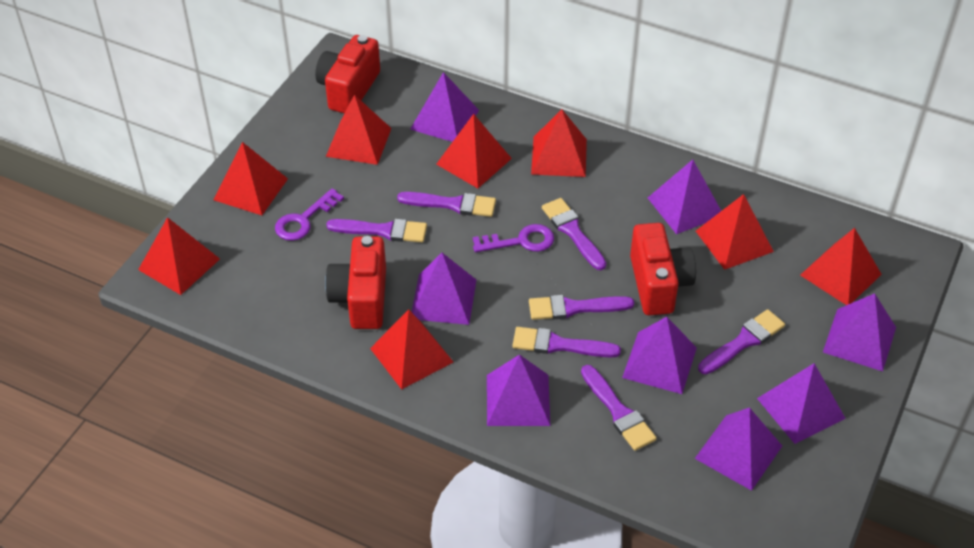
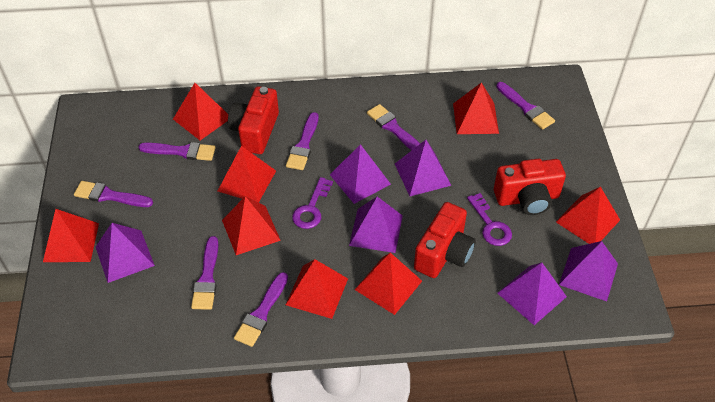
purple pyramid: [410,72,479,142] [412,253,476,325] [487,354,550,426] [622,317,697,394] [648,160,721,234] [695,407,782,491] [757,363,846,444] [823,293,896,371] = 8 -> [96,223,155,283] [330,144,391,204] [349,196,403,253] [395,140,451,196] [497,262,567,325] [559,241,618,301] = 6

